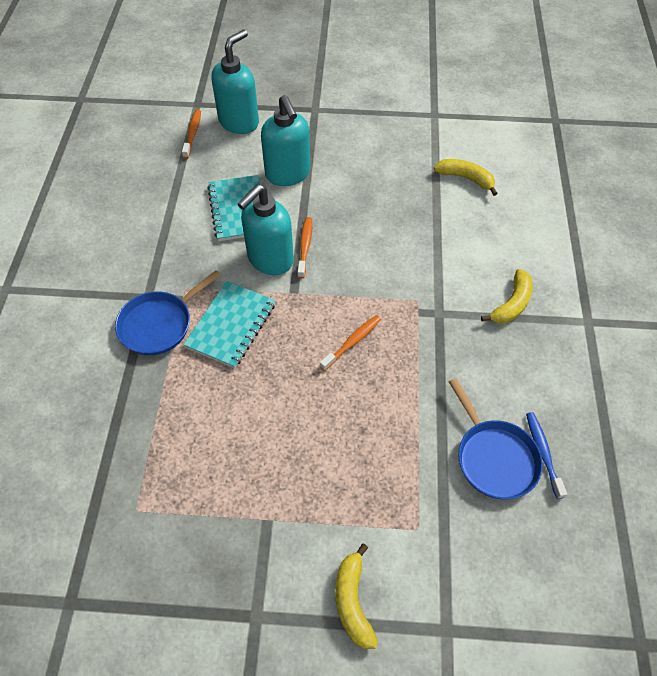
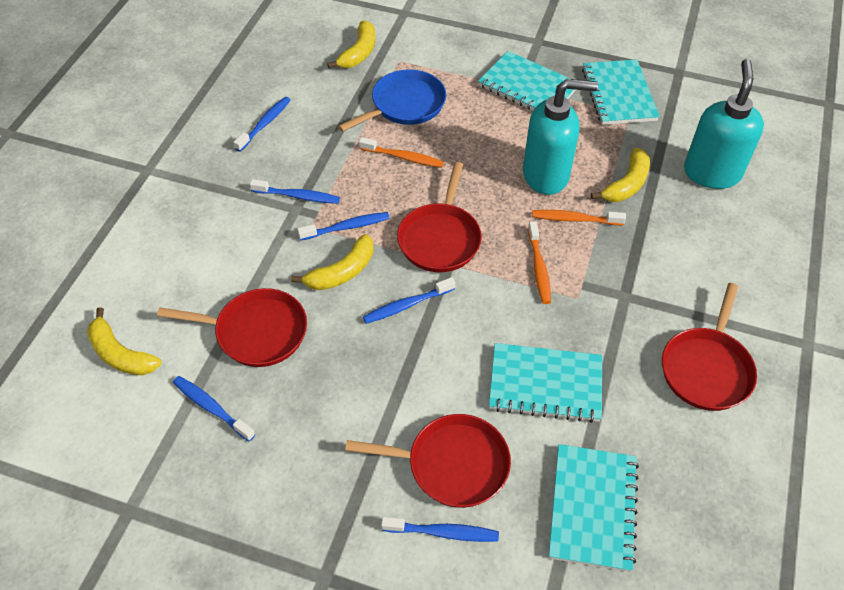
blue pan: [115,270,221,355] [449,378,543,499] = 2 -> [338,69,446,132] = 1
blue toothbrush: [526,412,567,499] = 1 -> [173,376,255,441] [233,97,291,152] [250,179,340,204] [297,212,390,240] [363,277,455,324] [381,517,499,542] = 6
red pan: none = 0 -> [157,288,307,367] [345,414,511,508] [397,162,482,272] [662,283,757,411] = 4
turquoise notebook: [183,281,276,368] [207,175,260,241] = 2 -> [478,51,576,110] [489,343,602,423] [549,444,639,572] [582,59,660,125] = 4
turquoise soap dispenser: [211,29,259,134] [238,184,294,275] [261,95,310,186] = 3 -> [523,79,598,195] [684,59,764,189] = 2
yellow banana: [335,543,378,649] [434,159,498,196] [481,269,533,323] = 3 -> [87,307,161,375] [291,234,373,290] [327,20,375,68] [591,148,650,202] = 4

